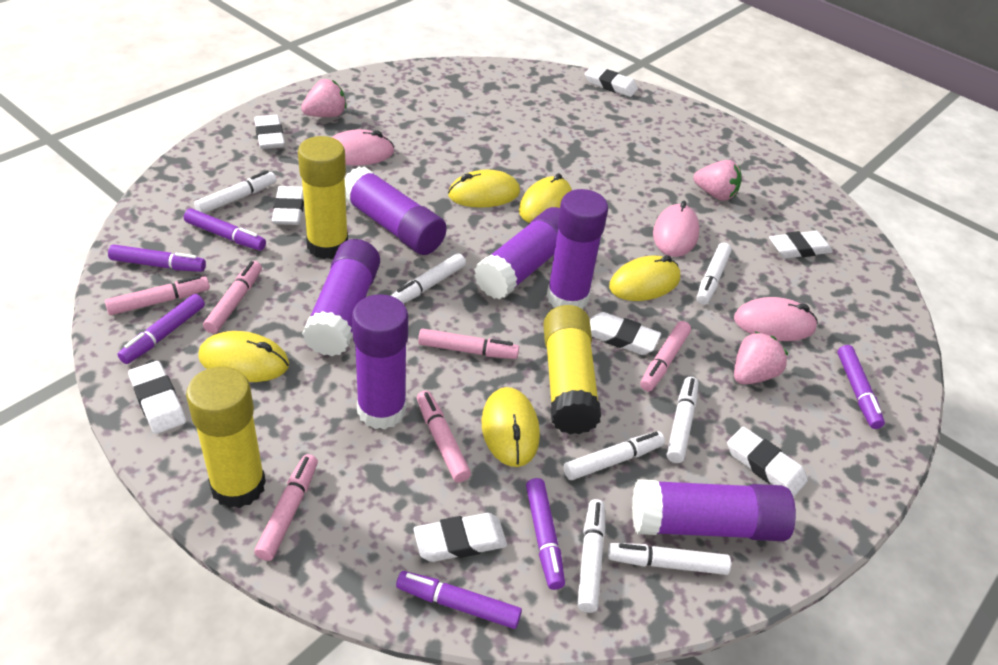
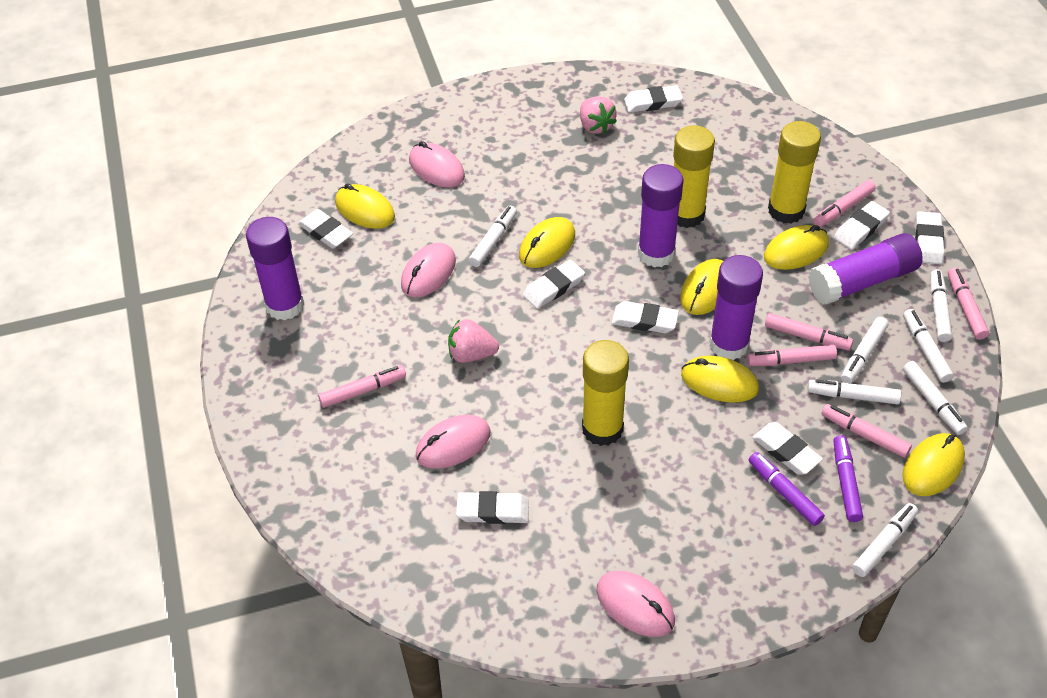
pink mouse: [332,129,394,165] [653,201,700,257] [734,297,818,341] = 3 -> [401,243,456,297] [409,141,465,187] [416,414,491,469] [596,571,675,637] = 4
pink strawberry: [301,79,347,117] [693,160,741,201] [734,332,788,385] = 3 -> [448,319,499,363] [580,96,617,134] = 2
purple glue stick: [302,239,380,356] [345,166,447,255] [352,294,408,430] [474,207,560,299] [547,189,608,309] [632,479,796,541] = 6 -> [246,217,304,320] [638,164,683,268] [709,255,763,360] [808,233,923,305] = 4
purple marker: [108,245,206,272] [117,294,205,364] [184,208,266,250] [396,571,522,629] [526,478,565,590] [837,345,885,429] = 6 -> [749,452,825,526] [834,435,863,522] = 2
yellow mouse: [198,331,289,382] [448,170,520,208] [481,387,540,467] [519,173,572,223] [609,255,680,301] = 5 -> [335,183,395,229] [519,217,575,268] [680,259,724,315] [681,356,759,403] [764,225,829,270] [902,433,965,496] = 6

